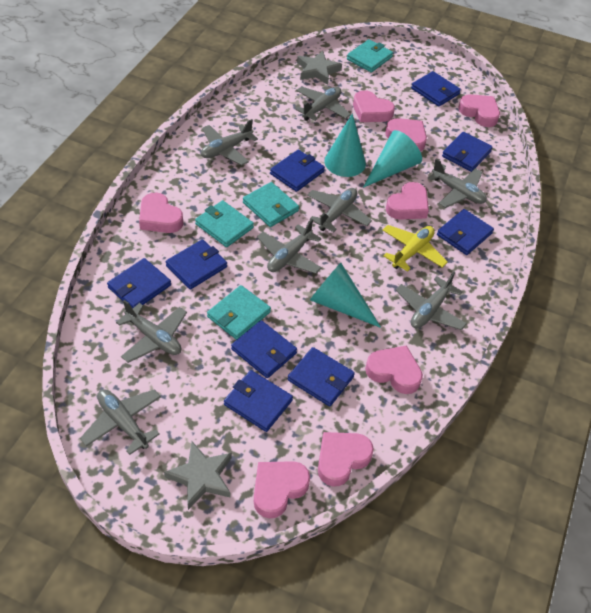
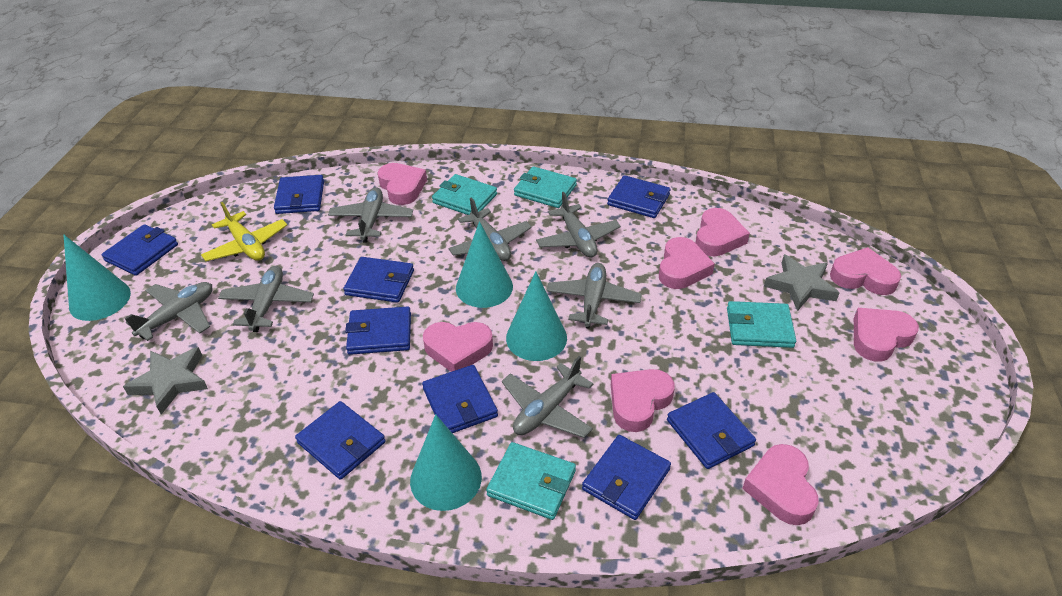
grey plane: [80,389,161,455] [116,300,187,363] [201,119,258,165] [257,219,322,274] [295,86,351,121] [307,188,372,232] [396,272,467,330] [427,159,487,208] = 8 -> [124,282,213,341] [218,266,314,332] [328,187,413,243] [448,197,532,261] [502,356,594,438] [536,192,621,258] [546,263,642,329] = 7
turquoise cone: [310,263,381,328] [324,113,366,177] [363,130,422,188] = 3 -> [64,235,131,321] [410,414,482,511] [456,221,513,308] [506,271,567,361] = 4

